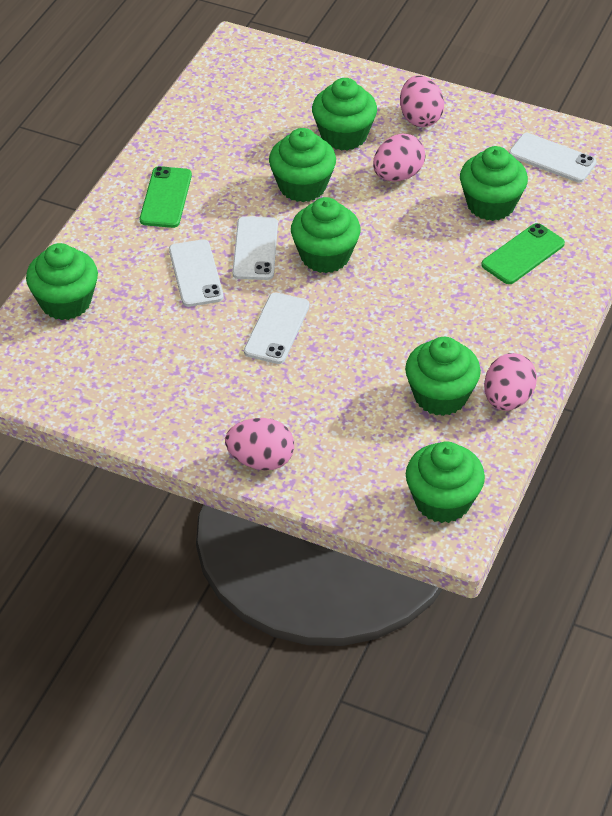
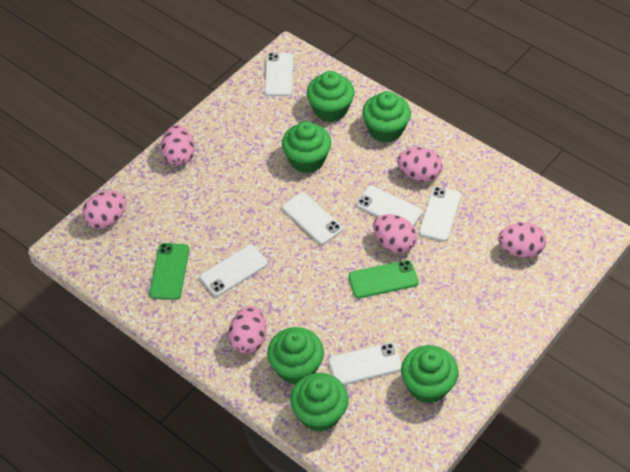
green cupcake: [26,243,98,320] [269,128,336,202] [291,197,360,273] [312,78,377,151] [405,337,481,416] [406,441,485,523] [460,146,528,221] = 7 -> [267,327,324,385] [282,121,331,173] [290,373,348,432] [307,71,355,122] [362,91,411,143] [401,345,459,403] = 6
pink egg: [225,418,294,471] [373,133,425,181] [400,75,444,127] [484,353,537,411] = 4 -> [82,191,126,229] [161,125,195,166] [228,306,266,354] [373,214,417,253] [397,147,442,182] [498,222,546,258] = 6
white phone: [169,239,224,307] [232,216,278,280] [244,292,310,364] [509,133,597,182] = 4 -> [200,245,268,296] [264,53,293,96] [282,192,343,245] [328,342,402,385] [356,186,423,226] [419,186,461,241] = 6

